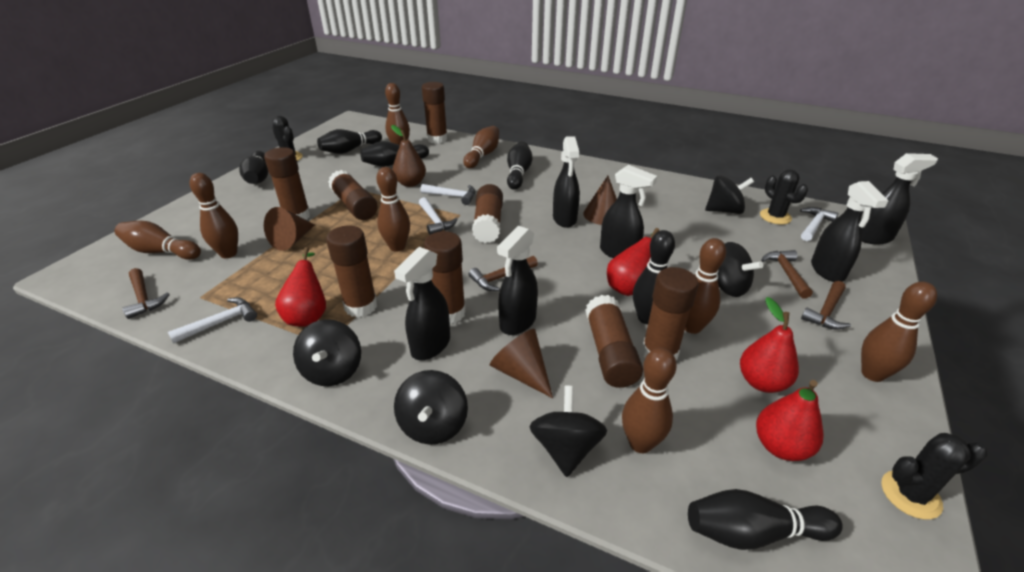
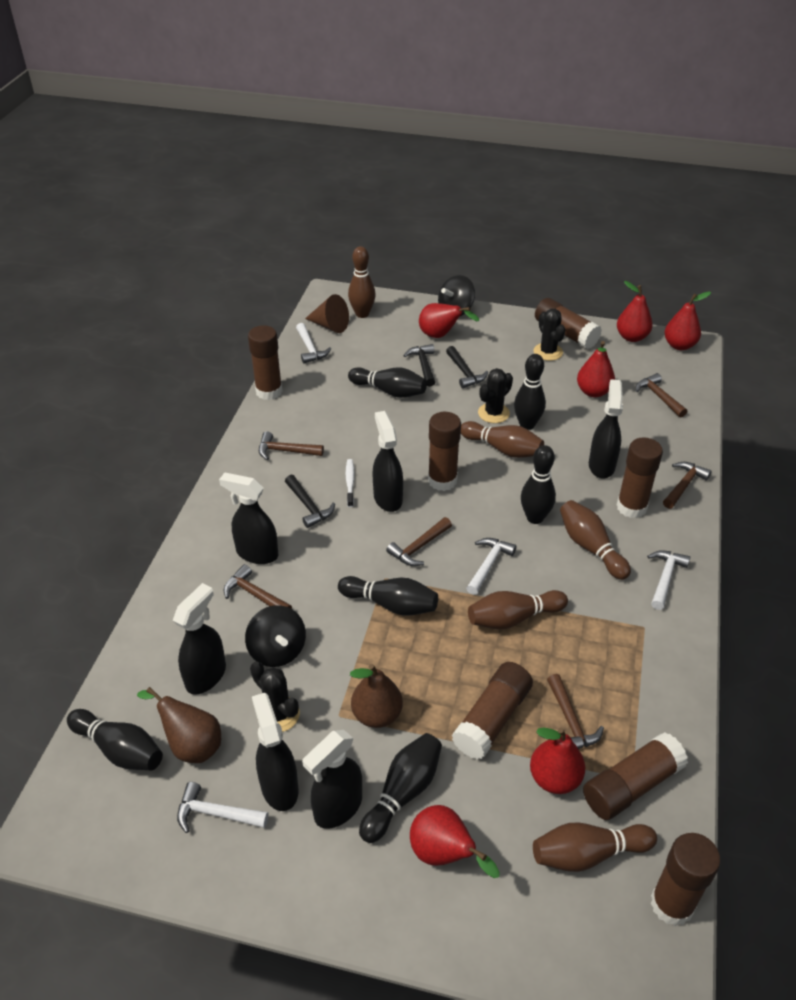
black hammer: none = 0 -> [285,475,335,528] [403,344,435,387] [446,346,488,388] = 3
black spinning top: [293,319,361,386] [394,370,468,445] [529,386,607,477] [705,175,754,214] [717,242,763,297] = 5 -> [245,605,306,667] [438,275,475,316] = 2
brown bowling pin: [114,221,201,260] [190,173,238,258] [376,167,410,252] [385,83,410,145] [463,126,499,168] [622,347,677,453] [685,238,726,334] [861,281,937,382] = 8 -> [348,246,376,318] [461,421,544,458] [468,590,568,629] [533,823,657,872] [560,500,631,580] = 5
brown cone: [264,207,315,251] [490,329,553,398] [583,176,617,225] = 3 -> [305,294,349,333] = 1
brown glue stick: [264,147,311,220] [326,226,377,317] [328,170,378,220] [422,82,448,144] [424,231,466,324] [472,184,503,243] [585,295,643,388] [642,267,698,360] = 8 -> [248,325,283,400] [428,412,461,491] [452,662,533,760] [535,298,602,349] [583,732,688,820] [617,438,663,518] [650,833,721,926] = 7
brown hammer: [122,268,170,319] [469,256,538,291] [761,250,813,298] [801,281,851,330] = 4 -> [224,564,292,609] [259,431,324,460] [386,517,452,566] [547,674,604,749] [636,373,687,417] [663,462,712,509] = 6
brown pear: [391,125,426,187] = 1 -> [137,687,221,763] [350,664,403,728] = 2
red pear: [275,247,326,326] [607,228,660,296] [740,297,799,393] [756,380,824,461] = 4 -> [410,805,500,878] [419,303,479,338] [530,728,585,794] [577,341,615,397] [617,281,653,342] [665,291,711,350] = 6
white toothbrush: none = 0 -> [346,459,355,507] = 1

